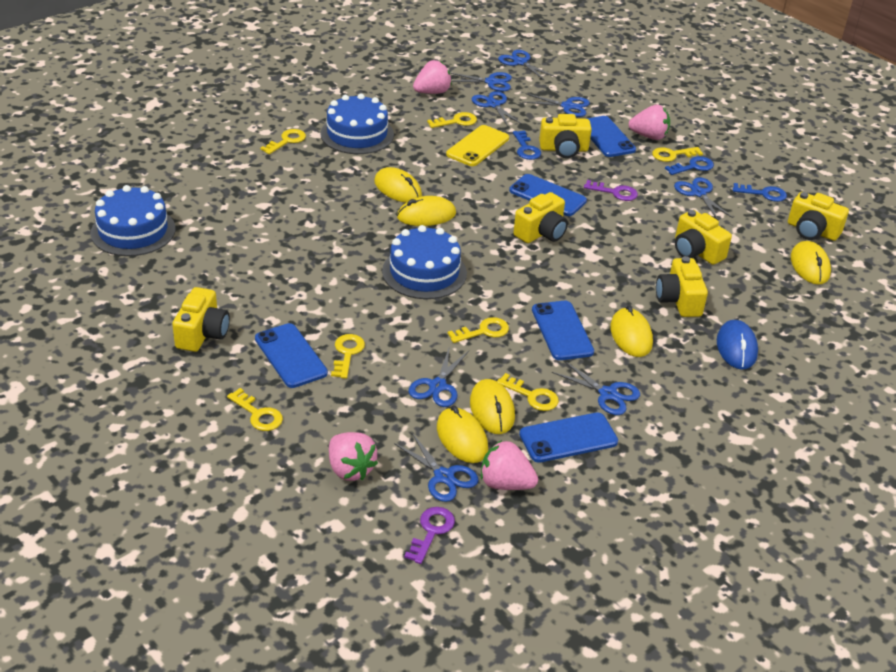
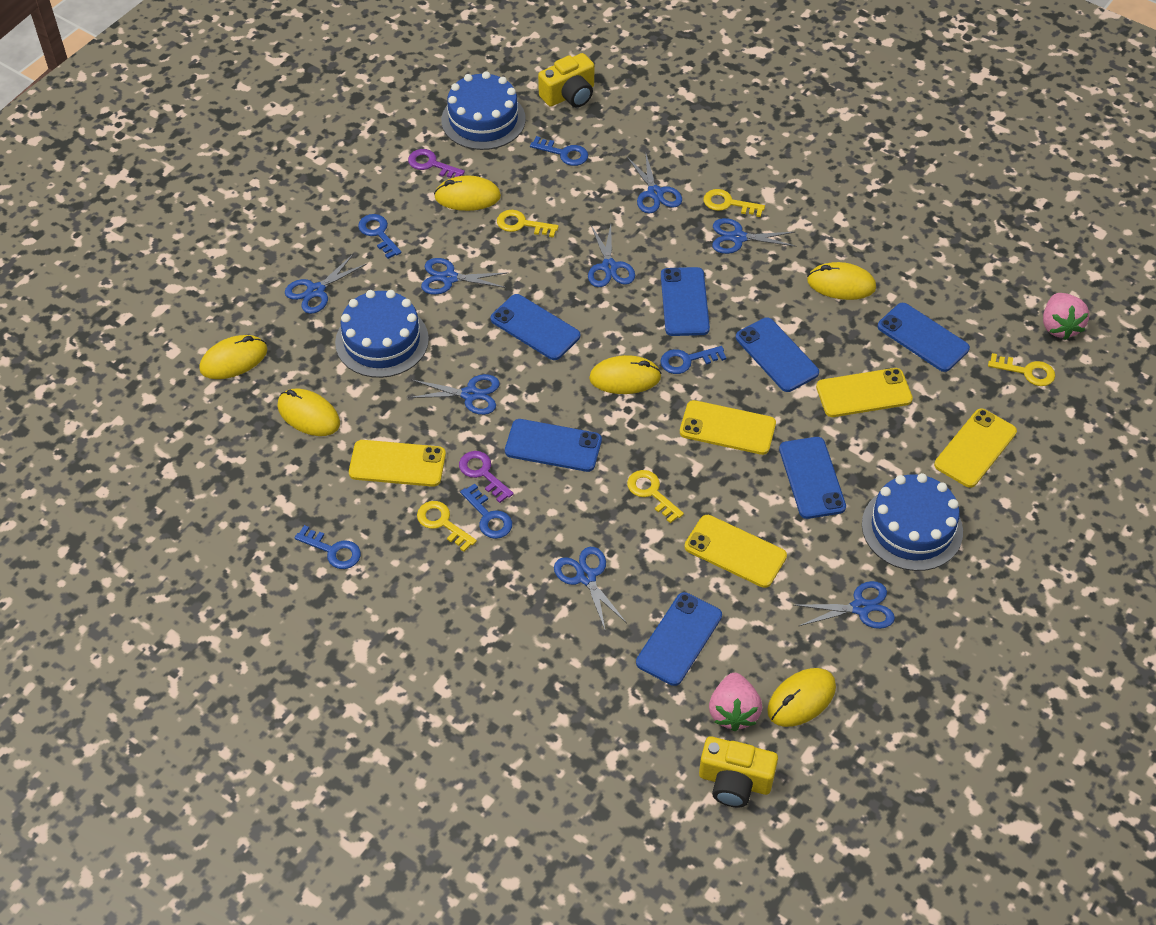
blue key: [513,131,541,160] [665,156,714,175] [733,183,787,202] = 3 -> [295,525,361,569] [358,214,402,259] [460,483,512,539] [530,136,588,166] [660,346,726,374] = 5
blue mouse: [717,320,758,370] = 1 -> none = 0
blue phone: [255,323,328,388] [509,174,587,216] [519,413,618,463] [532,301,594,360] [586,116,636,157] = 5 -> [491,294,580,360] [505,419,602,472] [636,592,722,686] [661,267,710,336] [736,317,819,392] [779,437,846,519] [878,303,970,372] = 7
pink strawberry: [329,432,378,481] [413,60,452,94] [481,440,538,490] [629,105,670,140] = 4 -> [709,673,762,731] [1043,293,1089,340] = 2
yellow camera: [172,287,230,352] [513,192,568,243] [539,114,592,158] [656,256,708,317] [675,210,732,265] [788,192,849,241] = 6 -> [538,53,594,107] [699,736,778,808] = 2
yellow key: [227,388,283,431] [260,129,306,154] [331,334,365,379] [427,112,477,128] [448,317,509,343] [497,373,559,411] [652,147,703,162] = 7 -> [417,501,477,552] [497,210,559,238] [627,470,684,523] [704,189,765,217] [988,353,1055,386] = 5
yellow phone: [446,125,509,166] = 1 -> [349,440,446,487] [680,400,776,455] [685,515,787,588] [816,368,913,417] [934,408,1017,488] = 5

